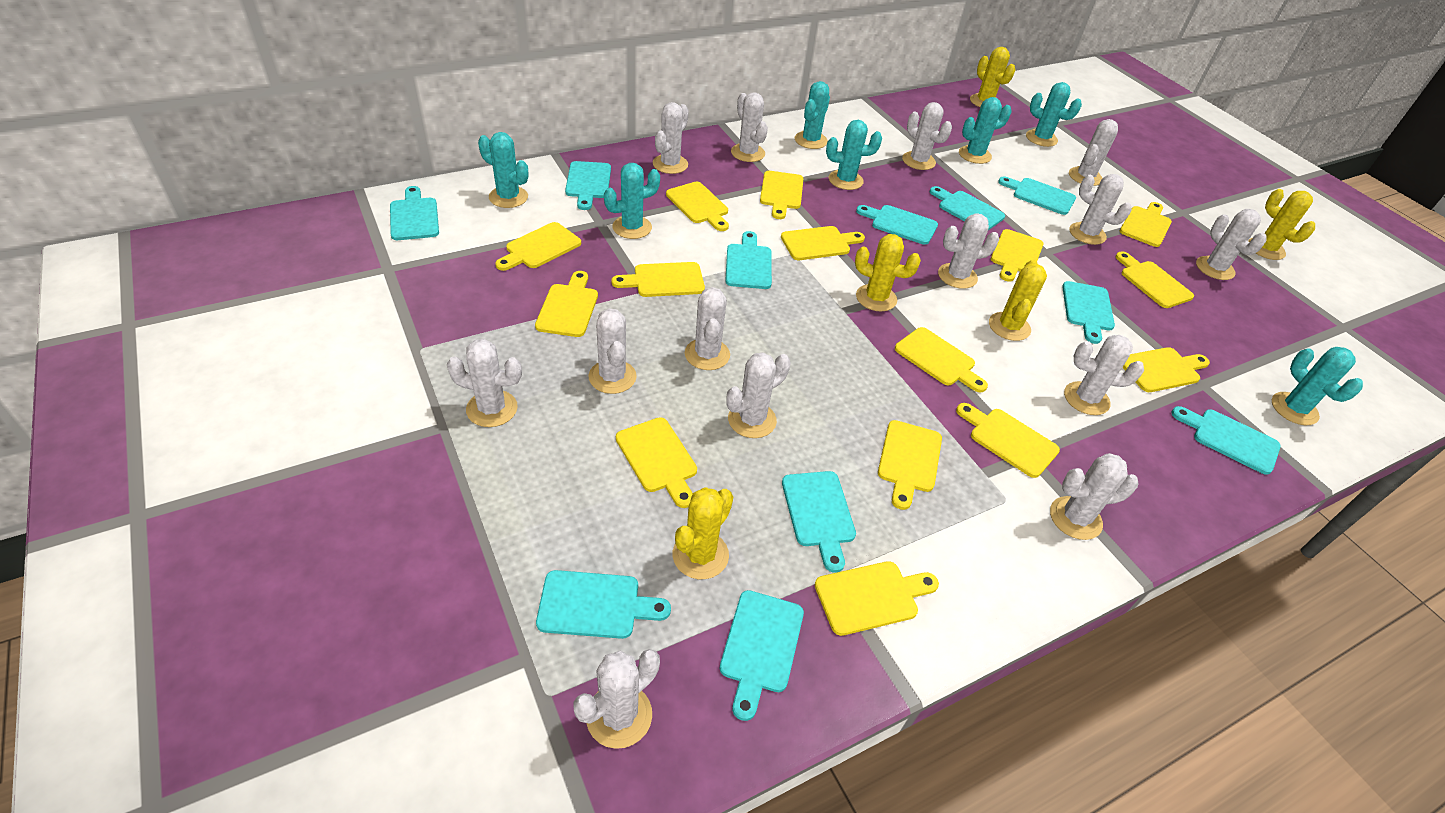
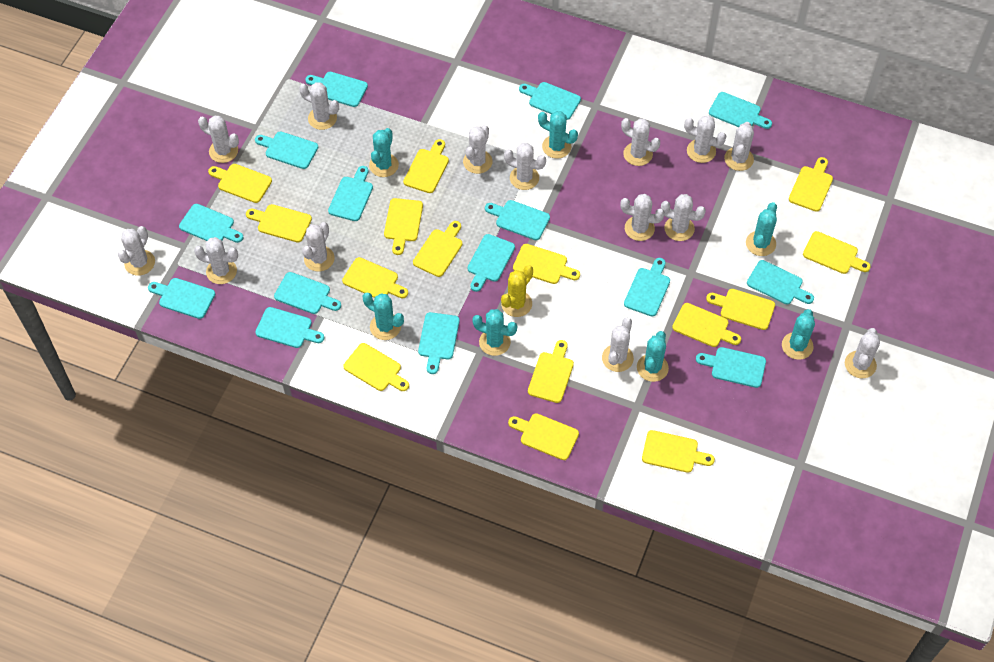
turquoise cutting board: [390,186,439,240] [536,570,671,639] [565,161,611,210] [720,590,804,721] [725,231,772,289] [782,471,856,573] [856,205,938,245] [930,186,1005,230] [998,176,1076,215] [1062,281,1115,344] [1171,406,1281,475] = 11 -> [148,278,215,319] [179,204,243,243] [255,132,318,169] [256,307,325,348] [274,272,341,314] [305,72,368,107] [328,166,373,221] [418,312,460,374] [467,234,515,292] [485,200,550,240] [519,82,581,120] [624,258,670,317] [696,347,766,388] [709,92,772,129] [747,260,814,305] = 15
yellow cactus: [673,487,733,579] [855,234,921,312] [970,47,1016,107] [989,260,1047,341] [1248,189,1315,260] = 5 -> [501,265,533,317] = 1

